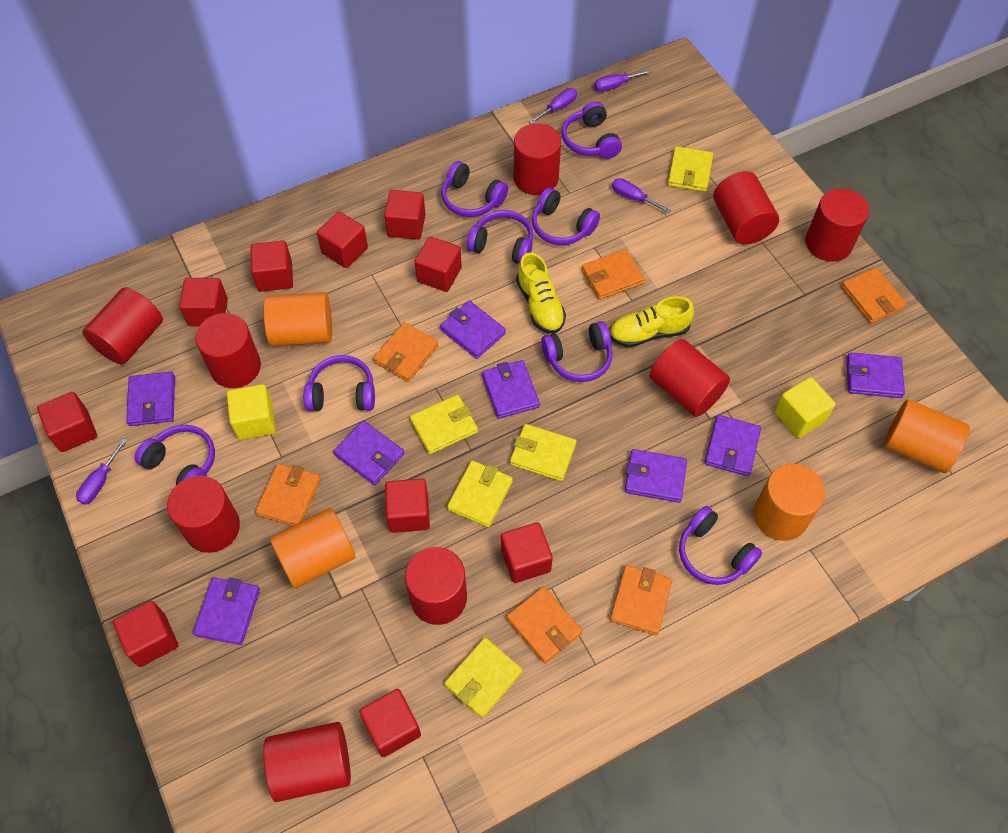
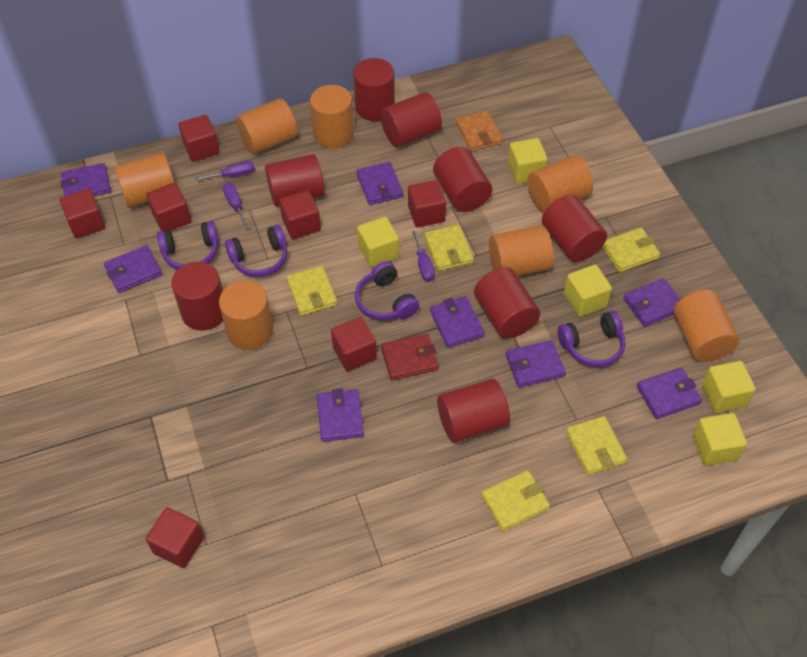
orange cylinder: [264,292,332,347] [270,508,355,589] [754,464,825,541] [884,399,970,473] = 4 -> [114,153,175,208] [219,280,273,350] [236,98,298,154] [310,85,354,148] [489,225,554,276] [527,156,593,213] [673,290,740,362] = 7
orange wallet: [255,463,321,526] [373,322,439,382] [507,587,582,664] [581,249,644,300] [610,565,672,636] [841,268,906,323] = 6 -> [456,111,503,152] = 1
purple headphones: [135,425,215,485] [304,355,375,411] [441,161,508,217] [467,210,534,263] [532,187,600,245] [541,321,613,382] [562,101,622,159] [679,506,762,585] = 8 -> [157,221,219,270] [225,225,288,277] [355,261,419,320] [558,311,625,367] = 4
purple screwdriver: [76,438,127,505] [529,88,577,124] [594,69,652,92] [612,178,671,213] = 4 -> [196,161,255,181] [223,183,249,228] [412,231,435,282] = 3
red cube: [37,392,97,452] [113,601,178,667] [179,278,228,327] [250,241,293,292] [317,211,368,268] [359,689,421,757] [384,190,426,240] [385,479,430,533] [415,236,462,292] [501,522,553,583] = 10 -> [60,189,105,239] [146,183,191,231] [146,507,204,568] [179,115,220,162] [279,190,321,239] [331,317,377,371] [408,180,446,227] = 7
red cylinder: [82,287,163,365] [167,476,240,553] [195,313,261,388] [263,722,351,802] [405,547,467,625] [514,123,561,195] [650,339,730,417] [713,171,779,245] [805,188,869,262] = 9 -> [171,262,223,331] [265,154,325,207] [353,58,395,121] [380,92,442,147] [433,147,492,212] [437,378,510,443] [474,267,540,339] [542,195,607,262] = 8
red wallet: none = 0 -> [381,334,439,380] = 1
yellow cube: [227,384,276,440] [775,377,835,438] = 2 -> [357,216,399,267] [508,138,548,184] [564,265,612,317] [693,413,747,466] [702,361,756,413] = 5
yellow shoe: [516,253,566,334] [609,296,694,347] = 2 -> none = 0

